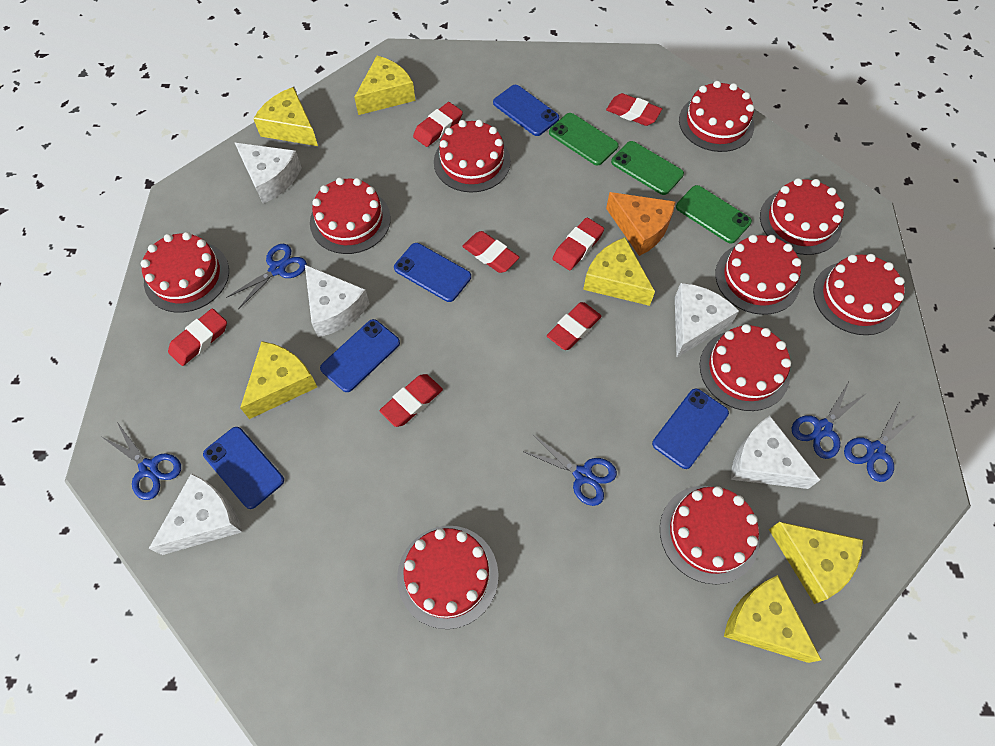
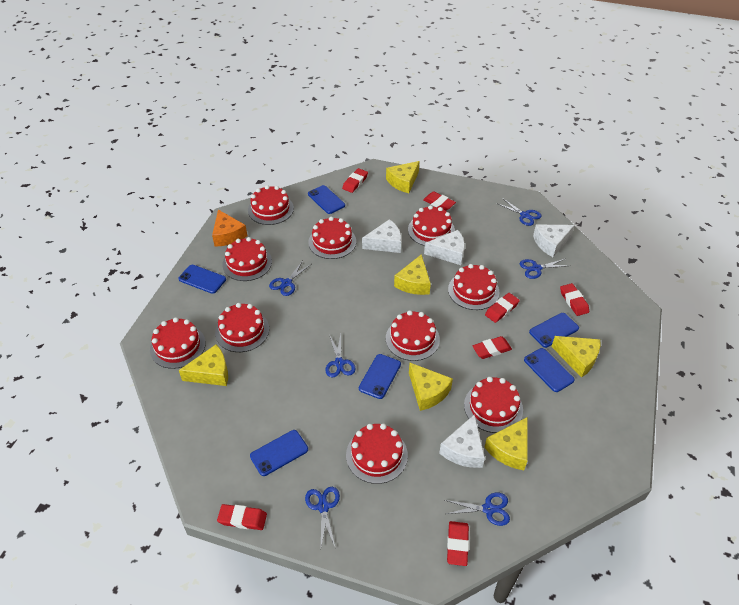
blue phone: [203,427,284,509] [320,319,400,392] [394,243,471,302] [493,85,559,136] [652,389,729,469] = 5 -> [178,265,226,294] [250,430,308,476] [308,185,345,214] [359,354,401,399] [524,348,575,392] [529,313,579,348] = 6
blue scissors: [102,422,181,500] [226,244,307,309] [522,435,617,506] [792,382,865,459] [844,402,918,482] = 5 -> [269,262,311,296] [305,487,340,547] [326,334,356,378] [445,492,510,526] [496,198,542,226] [520,259,569,279] = 6
green phone: [549,113,619,166] [611,141,684,195] [676,185,752,244] = 3 -> none = 0
white cheese: [149,473,242,555] [235,143,302,204] [305,265,370,337] [675,283,739,357] [731,416,820,489] = 5 -> [362,219,401,253] [424,230,465,265] [439,414,485,468] [533,225,575,257] = 4

